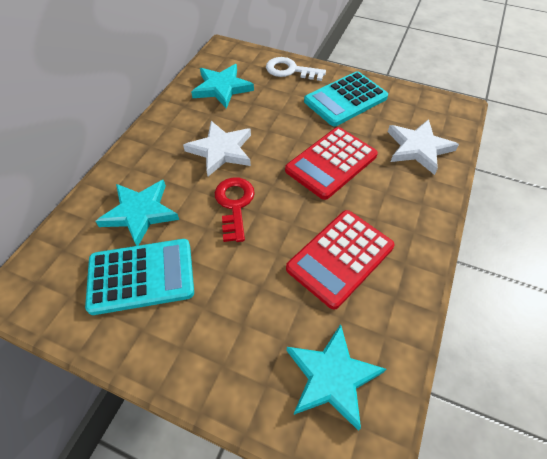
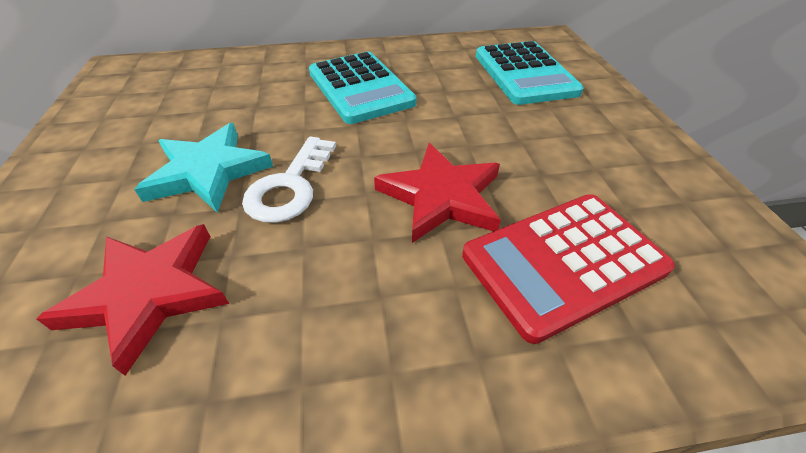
red calculator: [285,127,378,200] [286,210,395,310] = 2 -> [462,194,675,344] = 1
red key: [215,177,255,242] = 1 -> none = 0
red star: none = 0 -> [37,224,229,376] [374,143,501,243] = 2
turquoise star: [95,180,179,246] [191,64,254,109] [287,324,386,431] = 3 -> [134,123,273,213] = 1
white star: [183,121,251,176] [388,119,459,175] = 2 -> none = 0

